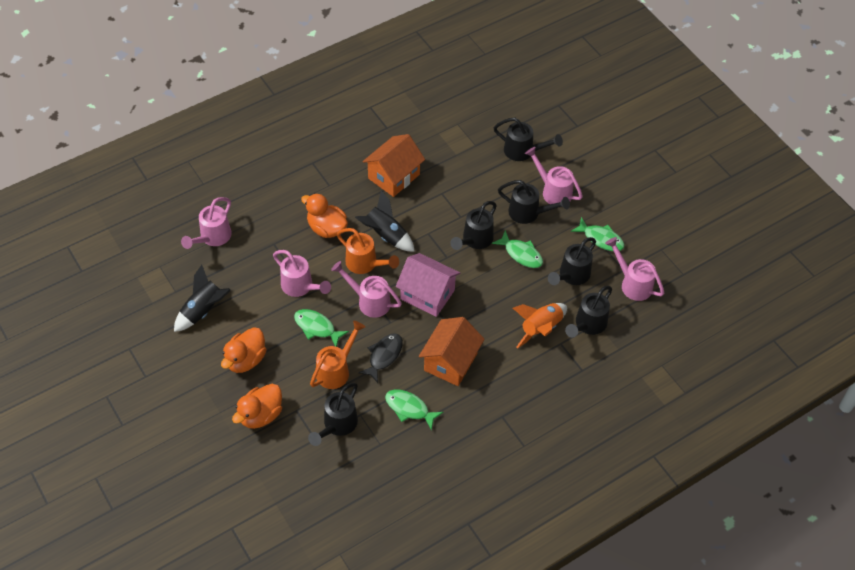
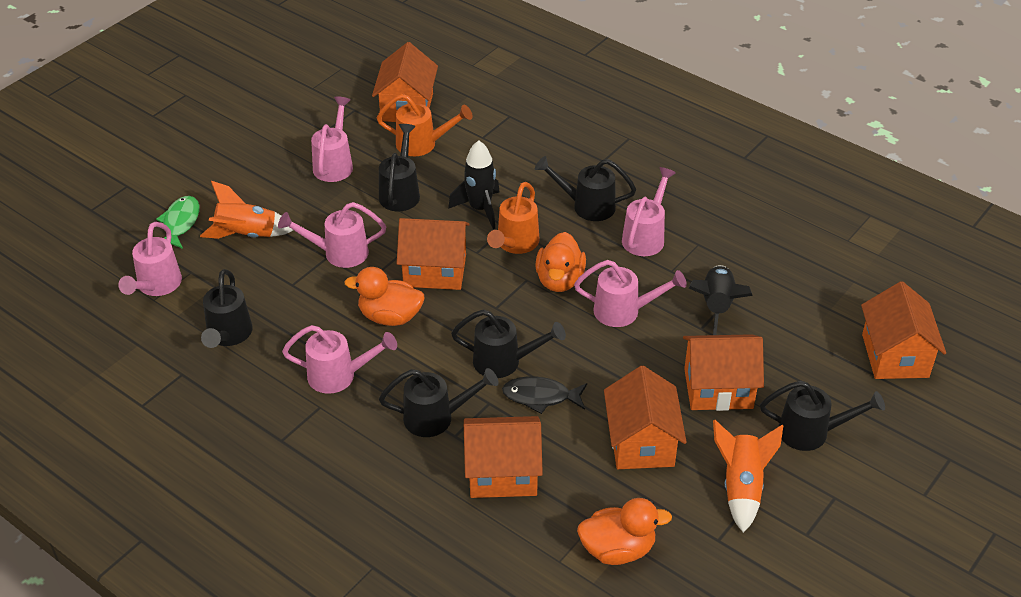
green fish: [294,309,349,347] [385,389,443,430] [492,230,543,268] [571,217,625,251] = 4 -> [156,196,200,249] = 1
orange house: [363,134,425,197] [419,317,485,386] = 2 -> [372,42,438,122] [397,218,470,290] [464,416,543,498] [604,366,687,469] [683,334,764,411] [861,281,946,379] = 6
orange rocket: [513,303,567,348] = 1 -> [200,181,293,239] [713,420,783,533] = 2
pink house: [396,253,460,317] = 1 -> none = 0
pink watering can: [181,197,232,249] [273,250,331,297] [331,261,402,318] [525,147,583,204] [605,237,664,301] = 5 -> [118,222,182,296] [278,202,386,268] [282,325,397,394] [311,96,353,182] [574,260,687,327] [622,167,676,256] = 6

